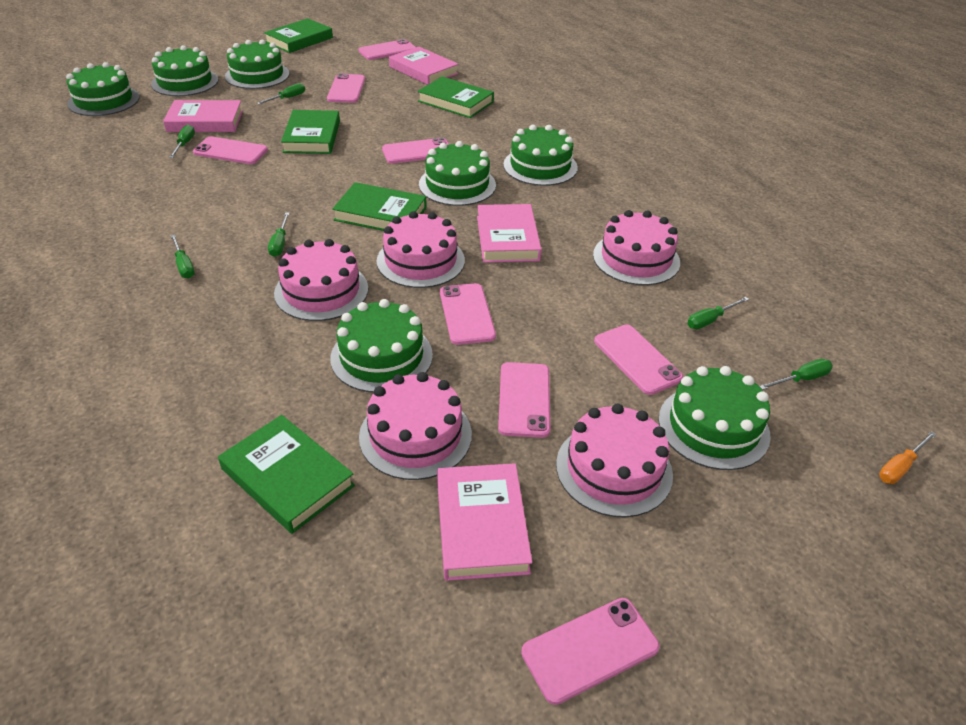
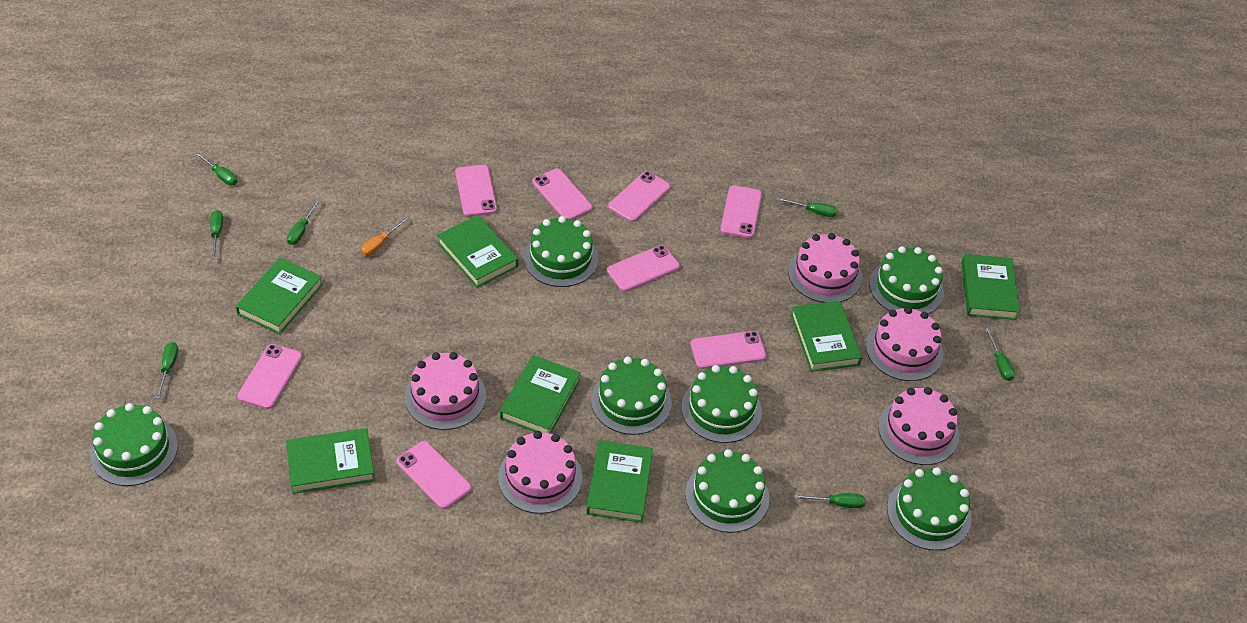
green book: [218,415,355,534] [264,18,333,53] [281,110,340,154] [332,182,427,231] [418,76,494,118] = 5 -> [236,258,323,334] [286,428,375,494] [437,215,518,288] [500,355,581,434] [586,440,653,523] [791,301,862,372] [961,254,1020,320] = 7
green screwdriver: [169,125,195,158] [170,234,195,278] [257,83,305,105] [268,212,290,257] [687,297,749,329] [759,359,833,390] = 6 -> [156,342,178,399] [194,152,238,186] [210,210,223,259] [287,200,320,245] [777,198,837,217] [794,493,865,508] [985,328,1015,381] = 7
pink book: [163,100,243,132] [389,47,458,85] [437,463,532,581] [477,204,542,263] = 4 -> none = 0

